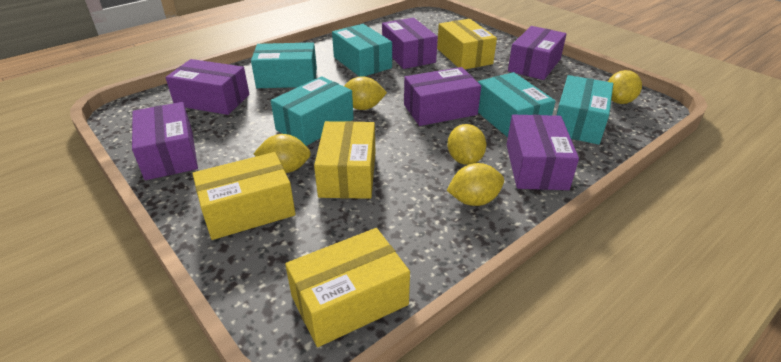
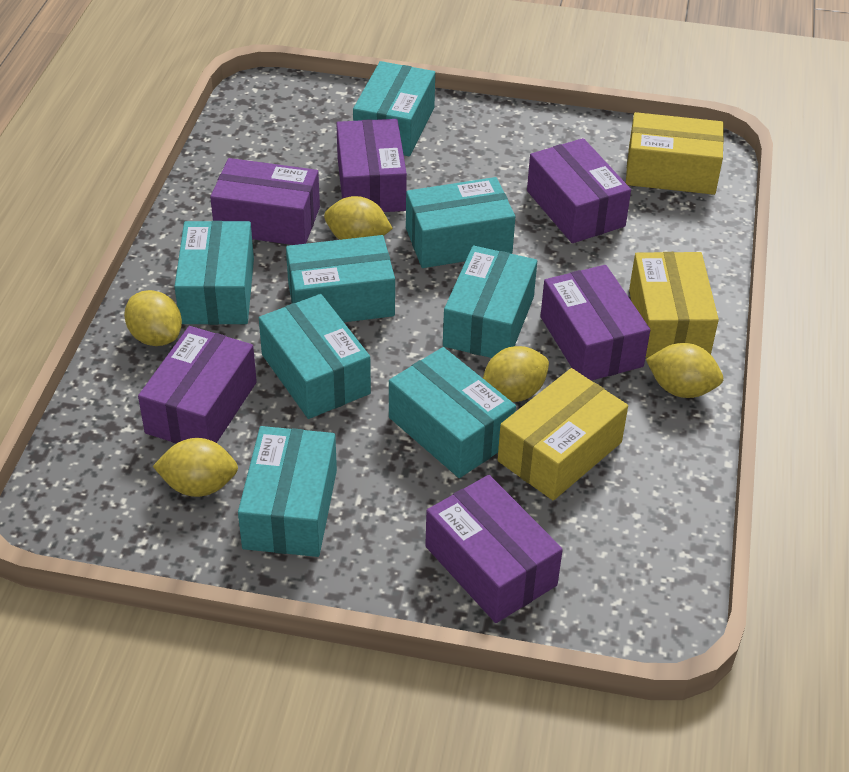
turquoise box: [251,42,317,88] [271,76,354,146] [332,24,392,77] [478,72,556,137] [556,75,613,145] = 5 -> [174,221,254,325] [238,426,337,557] [259,294,371,419] [286,235,395,322] [353,61,435,156] [389,347,516,478] [406,177,515,268] [443,246,537,358] = 8
yellow box: [192,152,296,240] [285,228,410,347] [314,121,375,199] [437,19,497,69] = 4 -> [498,368,628,501] [626,112,724,195] [629,252,719,358] = 3

